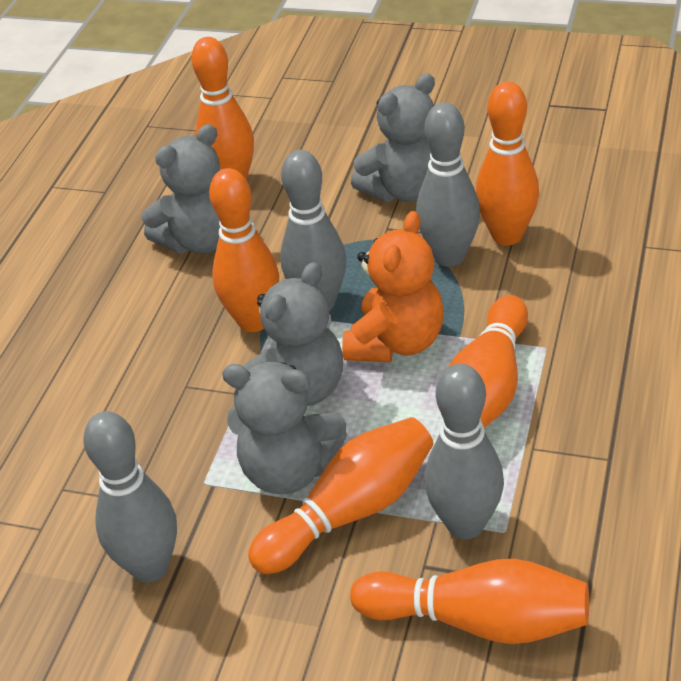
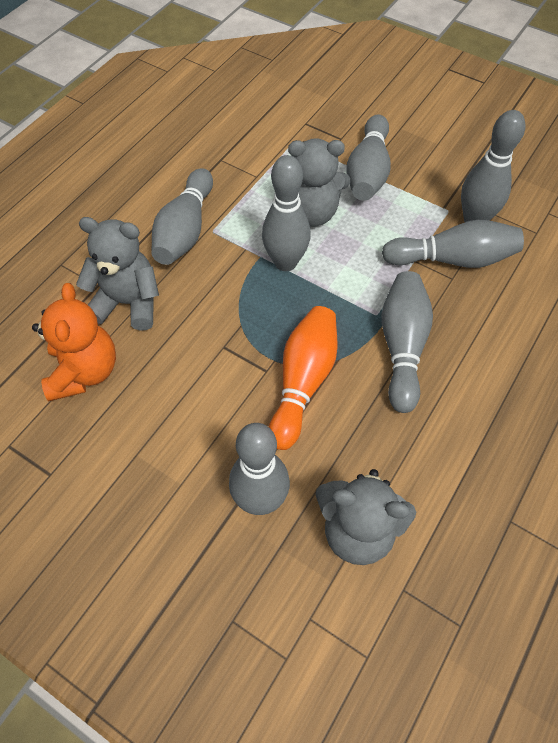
grey bowling pin: [83,411,177,583] [280,150,346,311] [416,102,480,266] [424,364,504,539] = 4 -> [151,168,213,265] [229,423,290,515] [262,155,311,271] [346,115,391,201] [381,271,433,413] [382,220,524,268] [461,110,525,222] = 7
grey teddy bear: [142,124,222,254] [222,362,347,494] [242,262,343,406] [351,73,435,202] = 4 -> [76,217,159,331] [288,138,350,227] [315,469,416,565] = 3
orange bowling pin: [191,37,254,180] [209,168,279,332] [248,417,434,574] [350,559,589,644] [449,295,528,428] [476,82,539,245] = 6 -> [269,306,338,450] = 1

